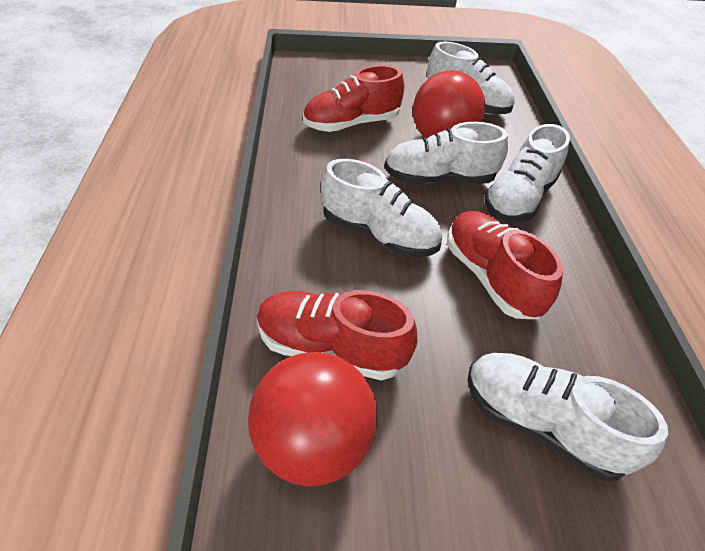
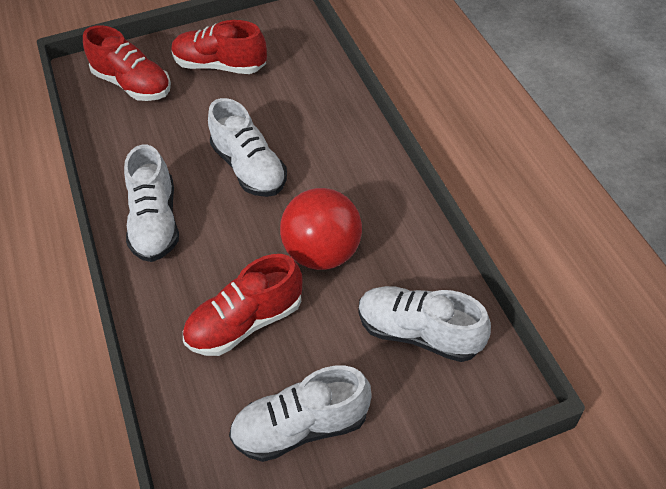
red ball: [248,352,377,486] [413,70,486,139] = 2 -> [280,188,362,270] = 1
white shoe: [321,159,442,257] [384,122,508,184] [427,42,515,115] [468,353,668,481] [485,124,570,222] = 5 -> [124,144,179,262] [208,98,287,197] [229,366,372,462] [359,286,491,362] = 4

